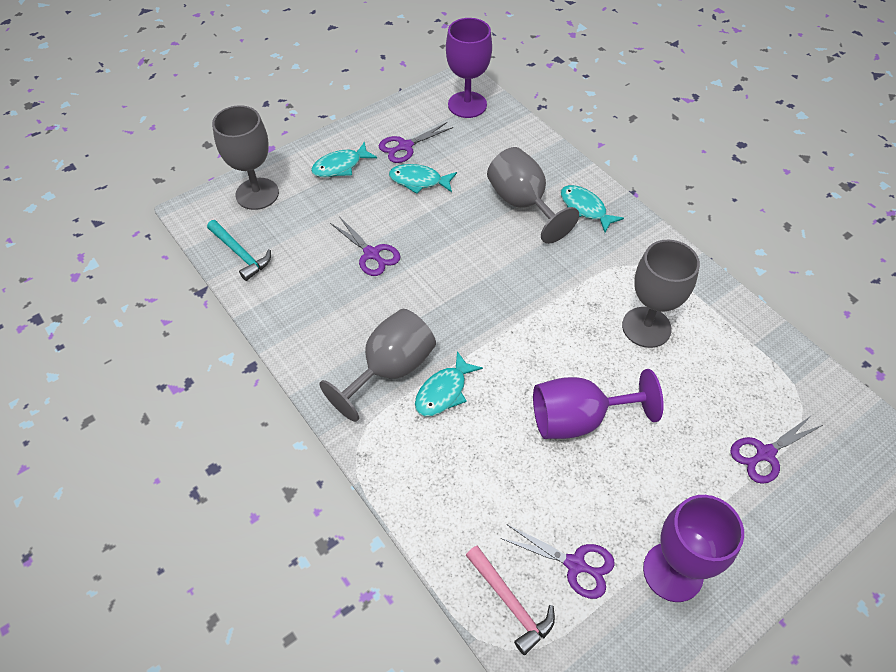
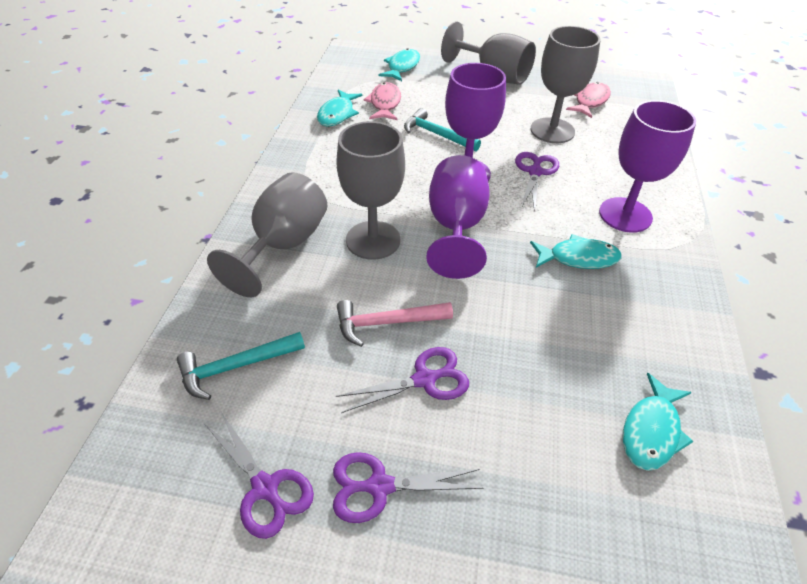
pink fish: none = 0 -> [364,82,401,120] [566,82,611,118] = 2
turquoise hammer: [207,220,271,281] = 1 -> [177,332,305,400] [404,108,481,152] = 2

